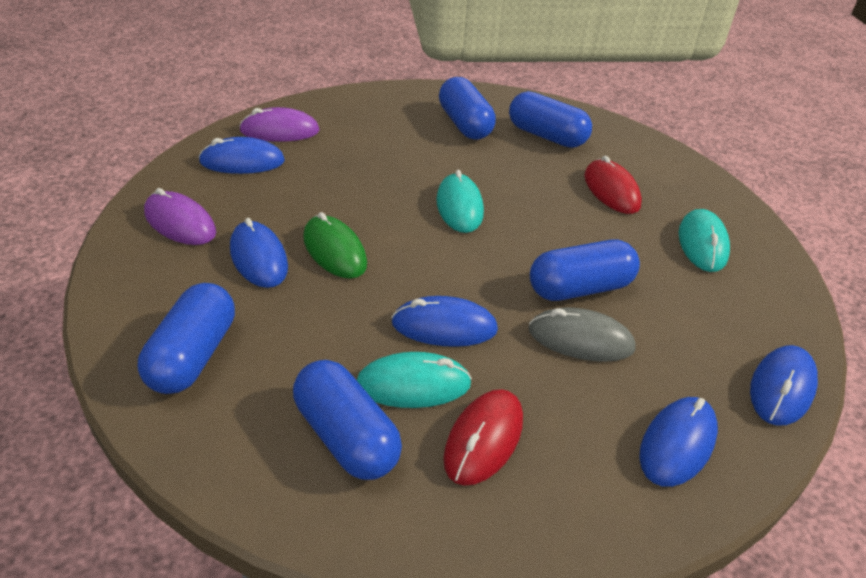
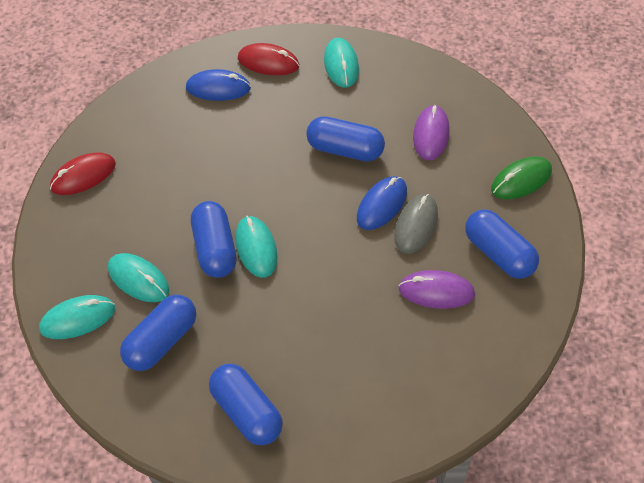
blue mouse: [199,137,285,174] [230,218,288,288] [391,296,498,347] [639,397,718,487] [750,345,818,426] = 5 -> [186,69,251,101] [357,176,407,230] = 2
turquoise mouse: [357,352,472,408] [436,170,484,233] [678,209,730,272] = 3 -> [39,295,115,339] [108,253,169,302] [235,216,278,278] [324,38,359,88] = 4

